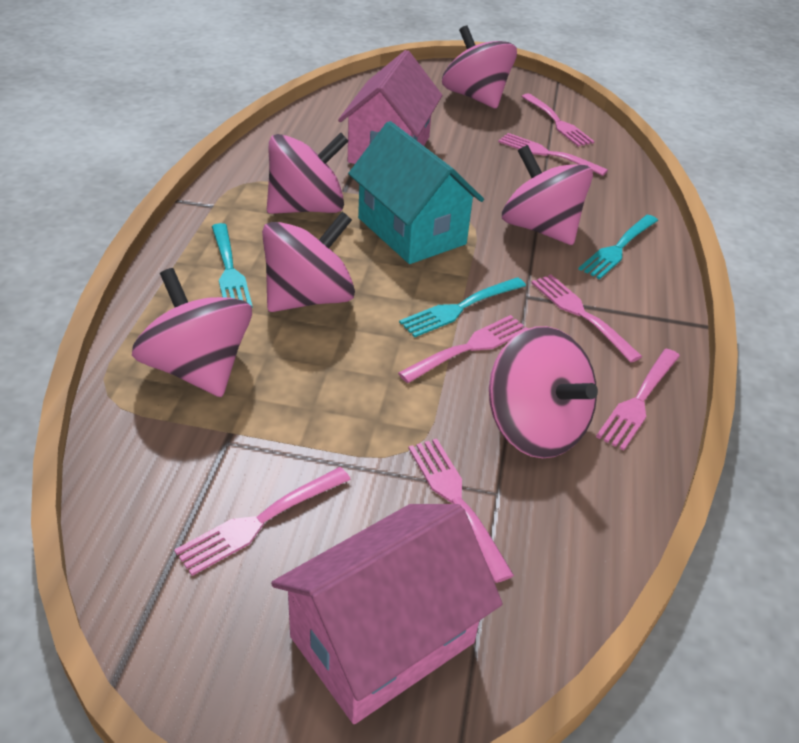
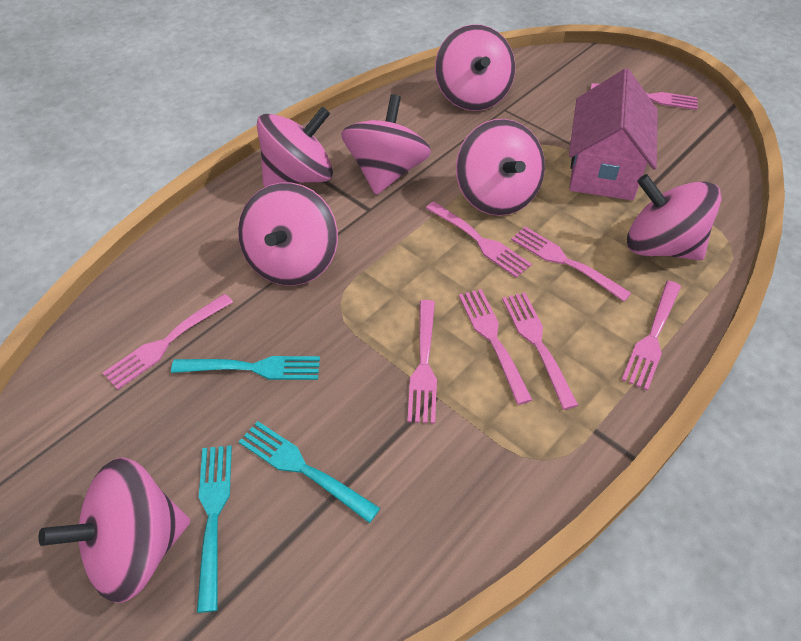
pink fork: [174,467,351,576] [398,315,528,383] [408,439,514,583] [498,133,608,176] [521,94,595,147] [531,275,642,363] [596,349,680,451] = 7 -> [103,294,233,390] [407,300,437,424] [426,202,532,278] [459,289,532,405] [502,292,578,410] [511,227,631,302] [591,83,698,110] [622,281,681,391] = 8
pink house: [271,504,503,724] [338,50,442,164] = 2 -> [569,68,658,201] = 1
pink spinning top: [132,268,252,397] [262,212,355,312] [267,133,348,214] [442,26,517,109] [489,326,598,458] [502,145,593,245] = 6 -> [39,457,190,603] [238,182,338,286] [257,107,333,187] [341,94,431,195] [435,24,515,111] [456,119,545,216] [627,174,722,260] = 7
turquoise house: [348,121,484,264] = 1 -> none = 0

